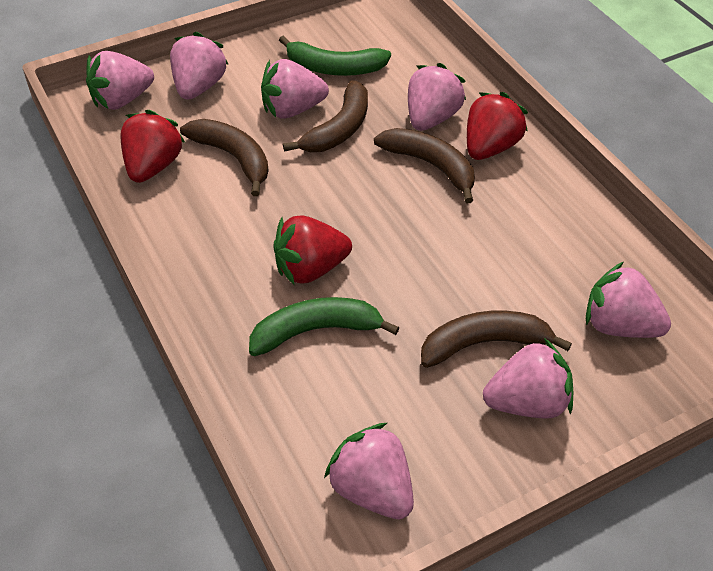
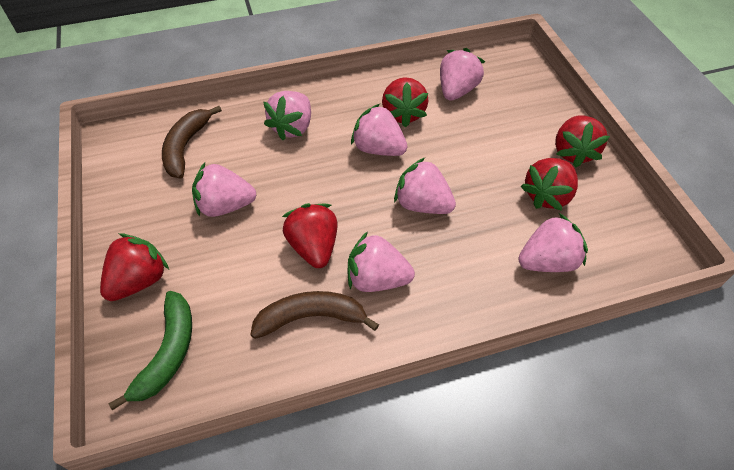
brown banana: [180,119,269,196] [283,80,368,152] [374,128,475,203] [421,311,572,368] = 4 -> [162,106,222,178] [250,291,379,339] = 2
green banana: [249,297,399,356] [279,36,391,76] = 2 -> [108,291,192,410] = 1
red strawberry: [120,110,185,183] [274,215,352,286] [467,92,528,160] = 3 -> [100,234,169,301] [282,203,338,268] [382,77,429,127] [520,158,578,211] [555,115,610,168] = 5

